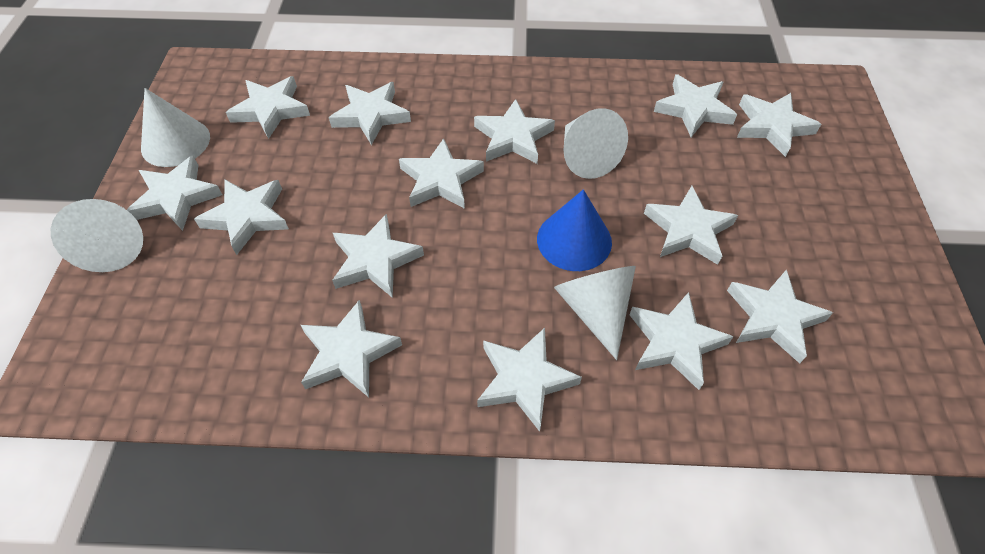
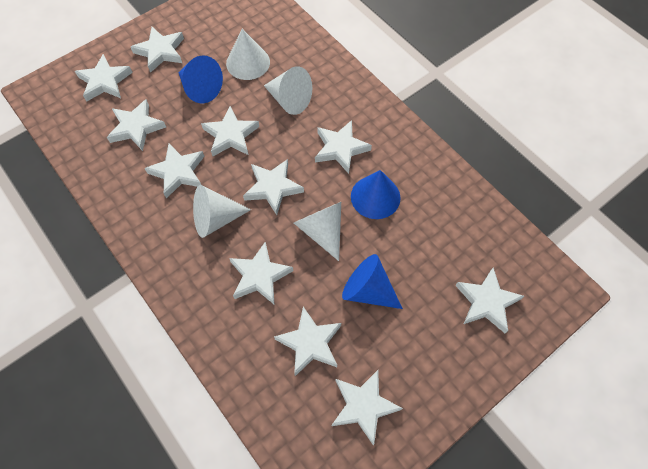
blue cone: [537,189,612,271] = 1 -> [179,55,223,103] [342,254,403,309] [351,170,401,219] = 3
white star: [127,156,222,231] [194,180,289,255] [226,76,310,139] [301,300,402,397] [329,82,411,145] [332,214,424,298] [399,138,484,209] [474,99,555,164] [477,328,582,432] [629,292,734,390] [644,186,738,265] [654,74,737,137] [727,269,833,363] [737,93,821,157] = 14 -> [75,54,133,102] [107,99,166,151] [131,27,184,73] [144,144,204,198] [201,106,260,156] [229,242,293,304] [243,159,304,215] [274,307,341,376] [315,120,372,174] [332,370,403,445] [455,267,524,333] = 11

